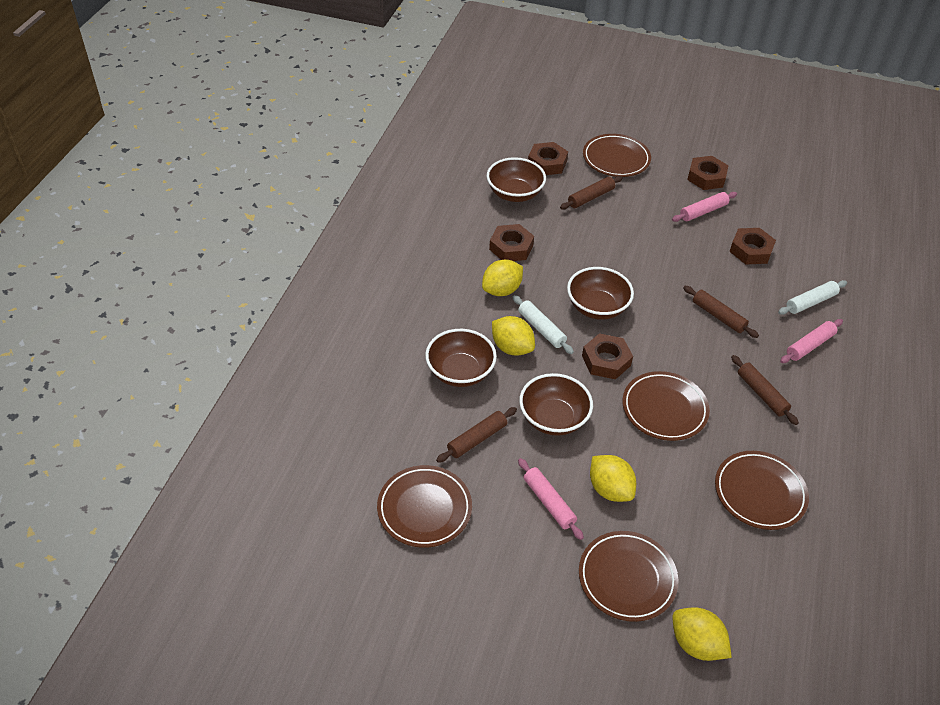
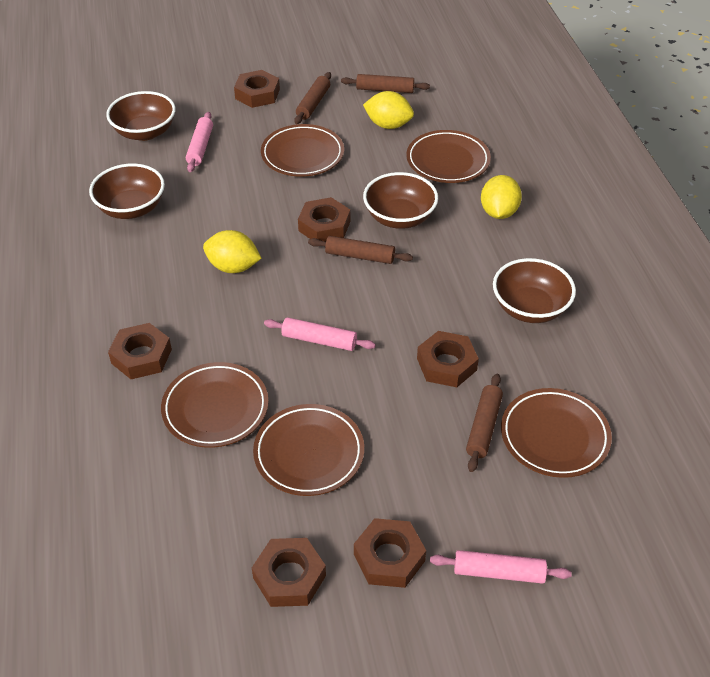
brown nut: [489,224,534,261] [528,142,568,175] [582,333,633,379] [687,156,729,190] [729,228,776,265] = 5 -> [108,323,172,379] [234,70,280,108] [252,538,326,607] [298,197,350,242] [354,518,426,588] [417,331,479,387] = 6
white rolling pin: [513,295,574,354] [778,280,847,315] = 2 -> none = 0
yellow lemon: [482,259,523,296] [492,316,535,356] [590,455,636,502] [672,607,732,661] = 4 -> [203,230,261,273] [363,91,414,129] [481,175,522,219] = 3

